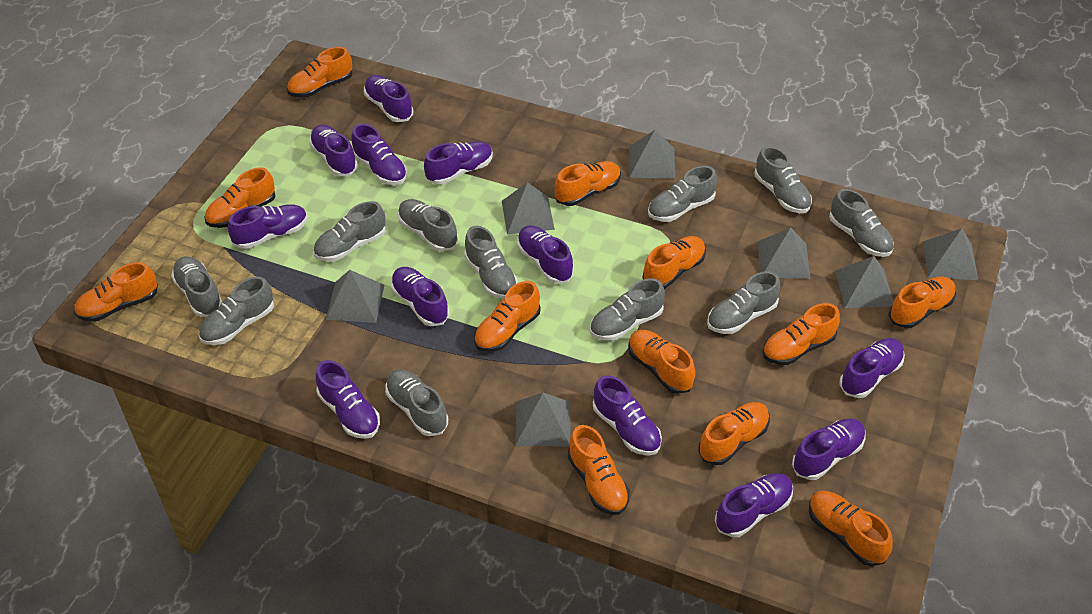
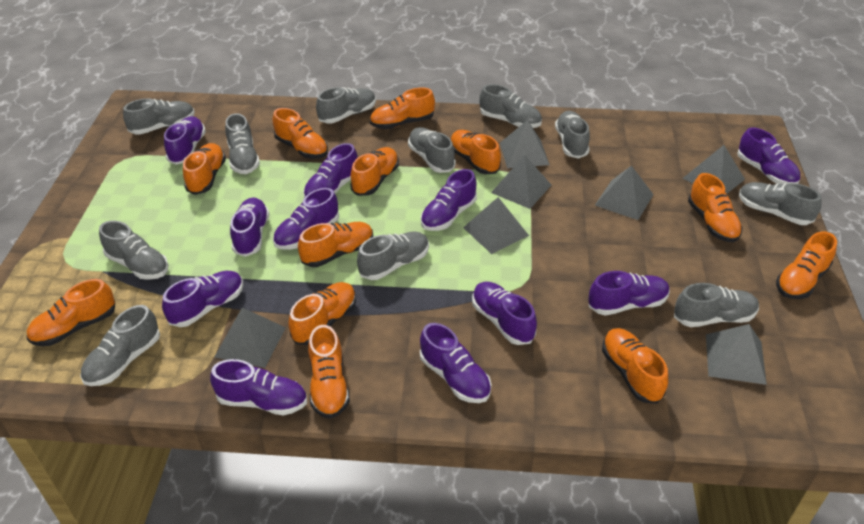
purple shoe: [228,204,307,249] [309,125,358,176] [316,360,380,439] [351,124,407,185] [364,75,413,122] [391,267,449,326] [424,141,493,185] [517,225,574,284] [593,376,662,456] [715,473,793,537] [792,419,866,480] [840,338,905,398] = 12 -> [162,271,244,327] [164,116,206,165] [210,359,307,416] [230,198,269,257] [273,188,339,250] [303,143,358,198] [420,323,492,403] [421,169,477,231] [472,282,537,345] [588,271,670,315] [737,127,800,184] = 11

